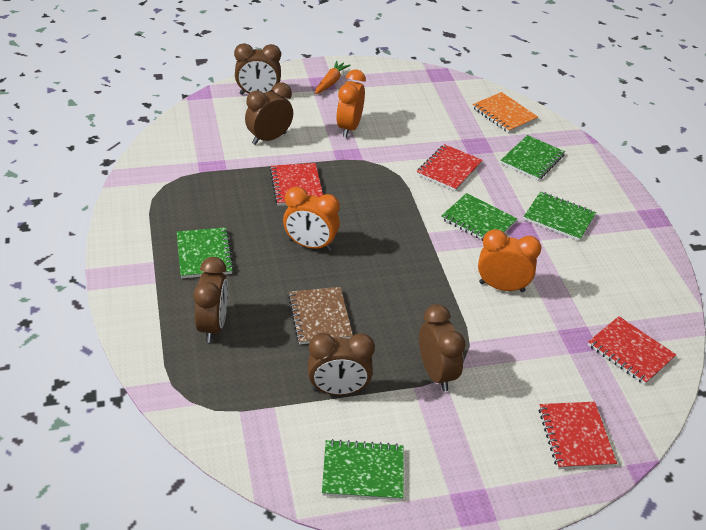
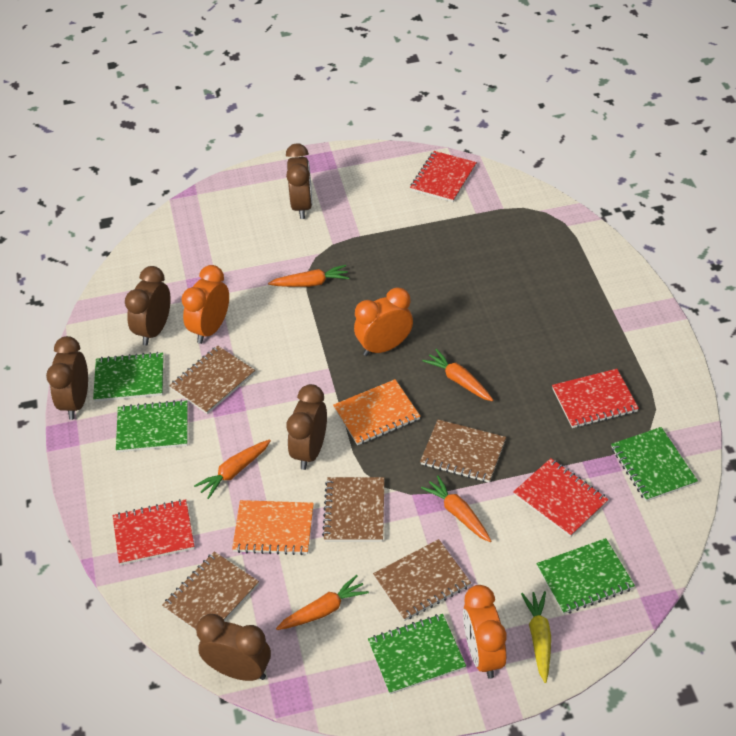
brown notebook: [288,287,353,344] = 1 -> [162,552,259,631] [169,346,255,414] [322,477,385,542] [373,539,471,621] [420,419,506,483] = 5
orange carrot: [315,61,351,94] = 1 -> [194,439,271,499] [268,265,349,287] [276,575,369,630] [421,475,491,542] [422,349,493,401] = 5
orange notebook: [472,92,538,133] = 1 -> [232,500,314,555] [333,379,420,445] = 2
yellow carrot: none = 0 -> [521,591,551,683] = 1

